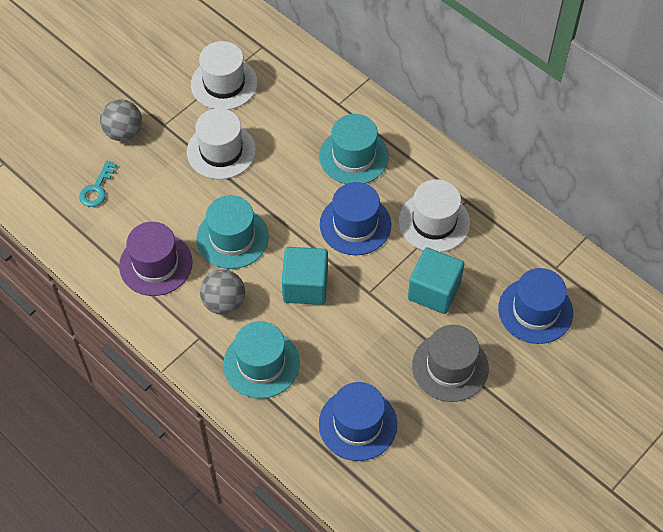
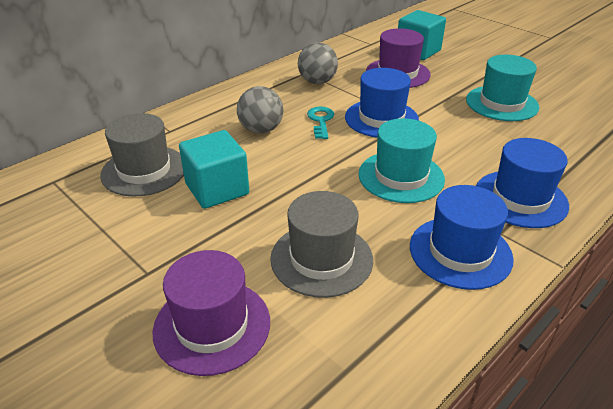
grey hat: [412,325,489,402] = 1 -> [100,113,184,197] [270,191,373,298] = 2
purple hat: [119,222,193,296] = 1 -> [153,250,270,376] [366,28,431,88] = 2
turquoise hat: [196,195,269,269] [223,321,300,399] [319,114,389,184] = 3 -> [359,118,445,203] [466,55,539,121] = 2
white hat: [187,108,256,179] [191,41,258,110] [399,179,470,252] = 3 -> none = 0

